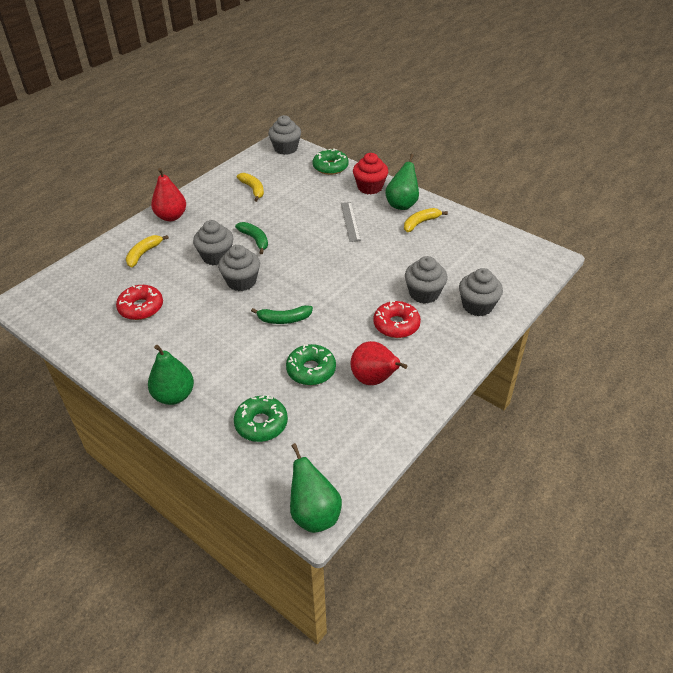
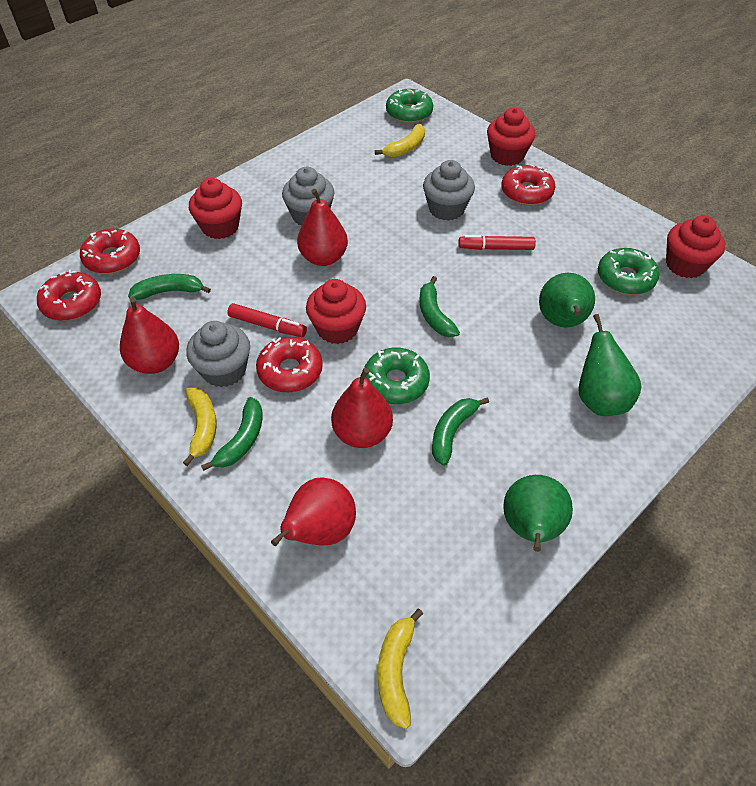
green banana: [235,222,268,254] [251,305,313,324] = 2 -> [128,274,211,300] [201,397,262,471] [419,276,460,337] [432,397,489,466] = 4
grey cupcake: [193,220,234,265] [218,245,260,291] [268,115,301,155] [405,256,448,304] [459,268,503,316] = 5 -> [186,321,250,387] [282,167,335,226] [423,160,475,221] = 3
grey ruler: [341,202,361,242] = 1 -> none = 0
red cupcake: [353,153,388,194] = 1 -> [189,178,242,239] [306,279,366,344] [487,108,535,166] [666,215,725,278] = 4
red donut: [116,285,163,320] [373,301,421,338] = 2 -> [37,270,101,321] [80,229,140,274] [256,337,323,392] [501,164,555,205] = 4
red marker: none = 0 -> [227,303,307,337] [458,235,536,250] = 2
red pear: [151,168,186,221] [351,341,407,385] = 2 -> [120,297,179,374] [271,477,356,546] [297,189,348,266] [331,368,393,448] = 4

